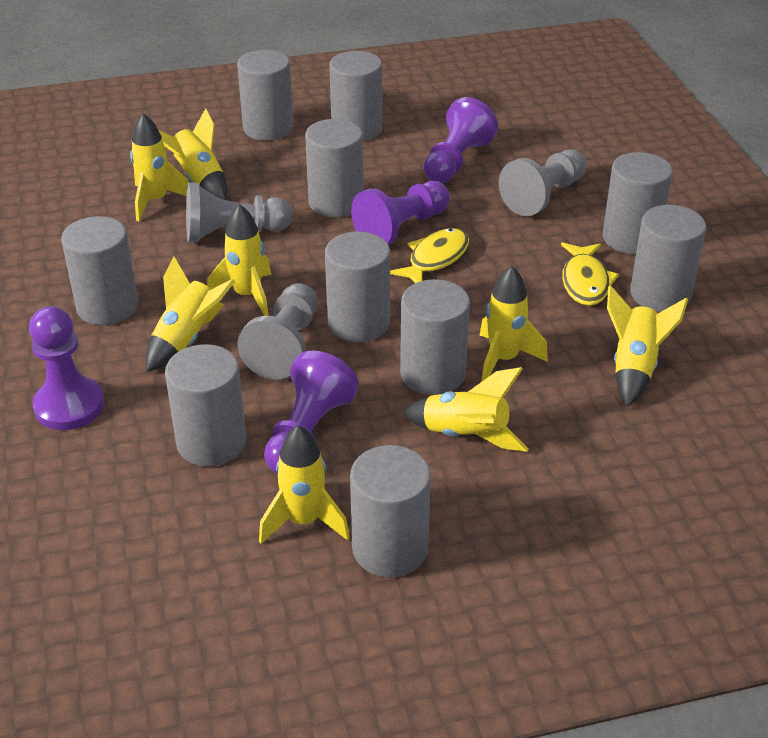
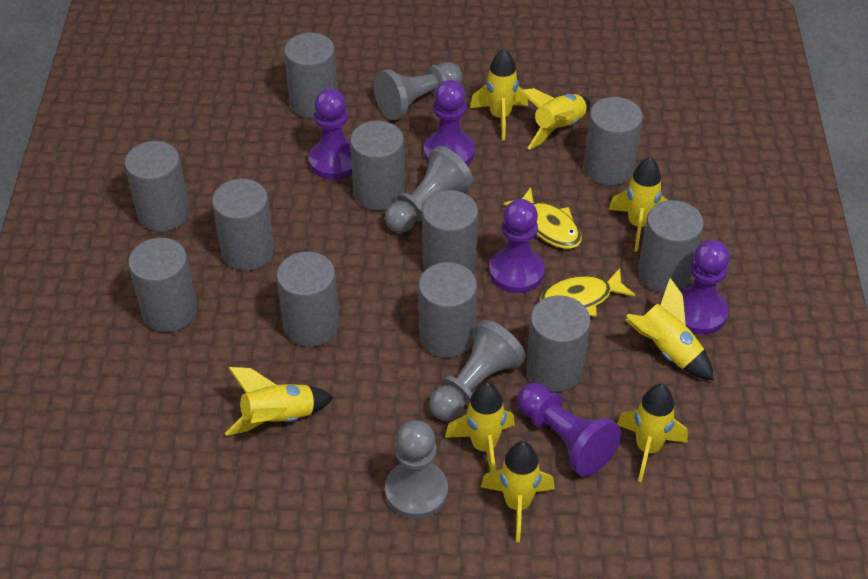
grey cylinder: [61,216,138,325] [165,344,246,467] [237,50,293,141] [305,119,363,217] [325,232,390,342] [329,51,382,141] [350,445,431,577] [400,279,470,395] [603,152,673,254] [630,205,706,312] = 10 -> [125,141,190,232] [128,238,197,332] [212,179,275,271] [277,252,339,347] [284,33,338,118] [350,121,405,210] [418,262,477,358] [422,190,478,273] [526,296,591,392] [584,97,643,185] [638,200,704,293] = 11
grey pawn: [186,182,292,242] [238,283,317,379] [499,149,586,216] = 3 -> [374,62,463,120] [385,146,474,233] [385,420,448,519] [429,319,526,421] = 4
purple pawn: [29,306,104,430] [264,350,359,474] [351,181,450,245] [423,97,498,183] = 4 -> [309,88,352,180] [424,80,475,166] [489,199,545,293] [517,383,621,476] [680,239,730,335] = 5

